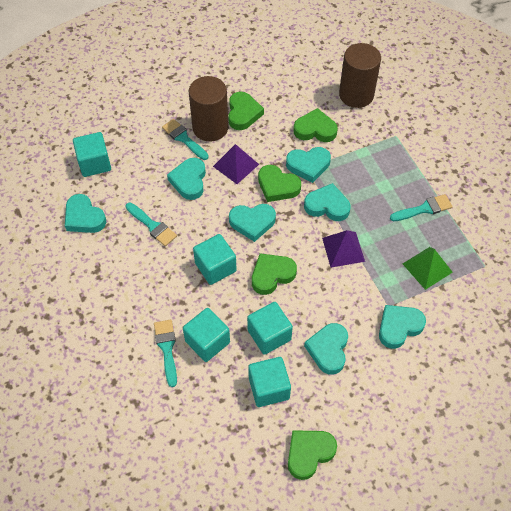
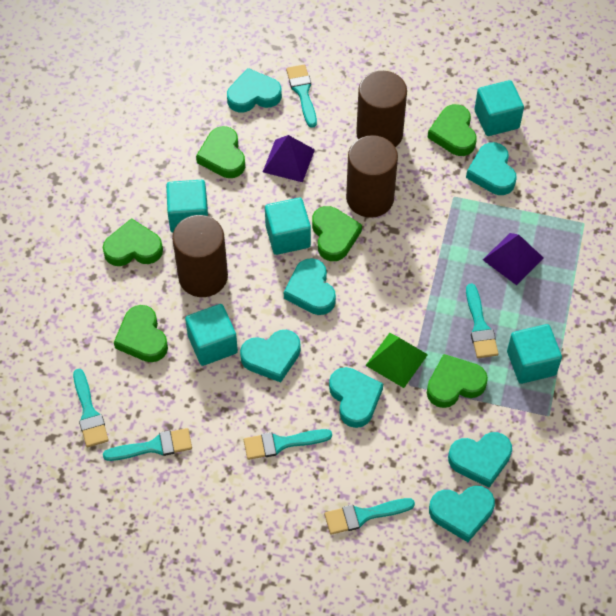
brown cylinder: [189,76,229,142] [339,43,381,108] = 2 -> [172,215,228,297] [346,135,398,218] [356,71,407,147] = 3
green heart: [228,92,264,130] [252,253,297,295] [258,165,301,202] [288,430,337,480] [294,108,338,142] = 5 -> [103,218,163,266] [114,305,168,362] [196,126,245,178] [312,206,362,261] [427,354,488,408] [428,104,477,156] = 6
turquoise brush: [126,202,177,246] [154,320,177,387] [162,119,209,160] [390,194,453,221] = 4 -> [73,369,109,447] [103,428,192,461] [244,429,332,460] [286,64,317,128] [325,498,415,535] [466,284,499,358] = 6

